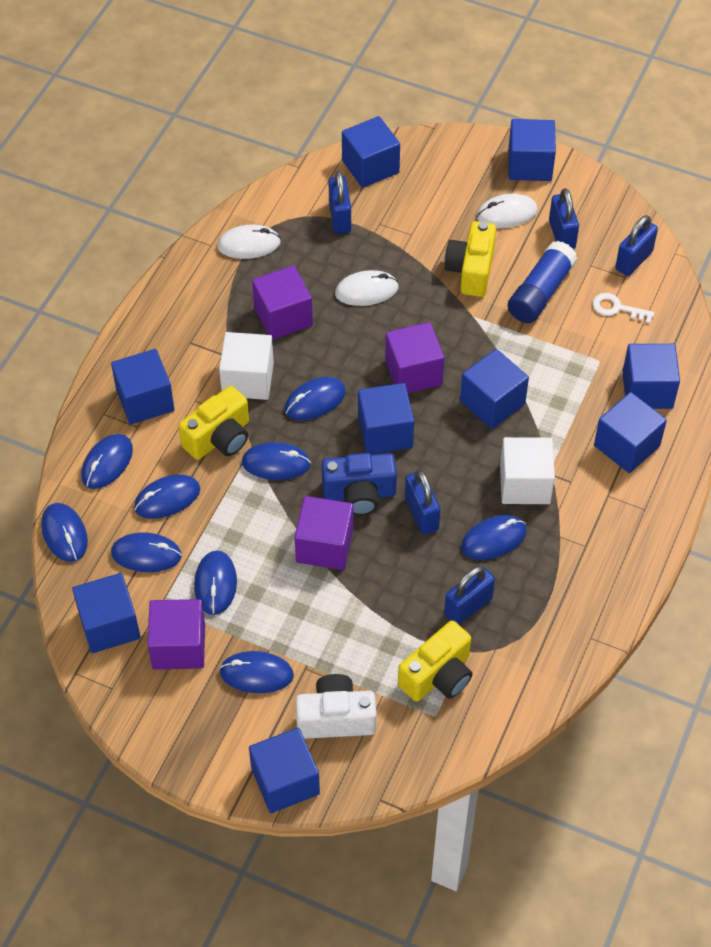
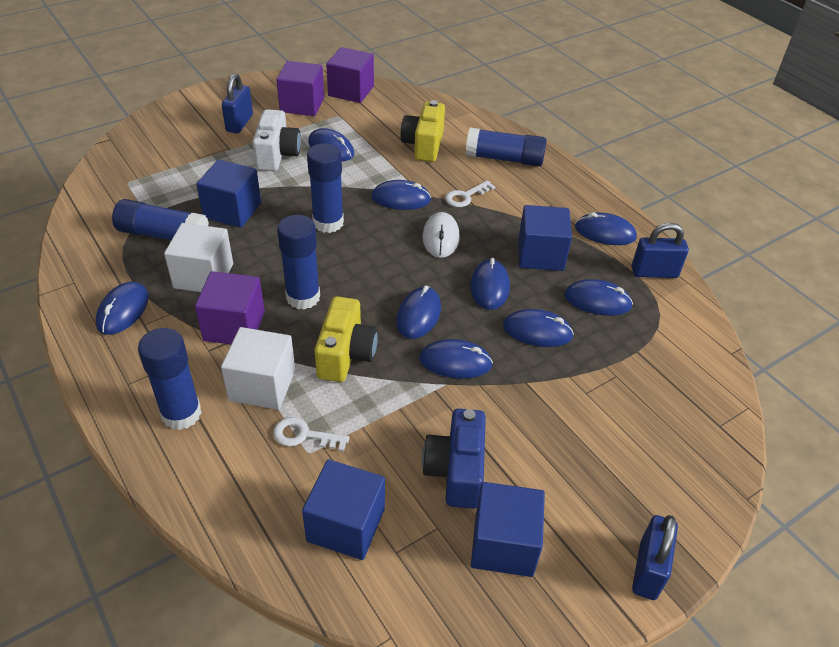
blue cube: [72,573,140,653] [111,349,174,425] [249,728,320,813] [342,116,400,188] [358,383,414,454] [460,349,529,429] [508,119,556,181] [594,392,667,473] [622,344,680,409] = 9 -> [196,160,261,228] [302,459,385,560] [471,482,545,577] [518,205,572,271] = 4
blue glue stick: [508,241,577,323] = 1 -> [112,199,209,240] [138,328,202,430] [277,215,320,310] [307,143,344,233] [466,127,546,166] = 5
blue padlock: [329,171,351,234] [405,470,441,535] [444,566,495,624] [549,188,579,250] [615,215,658,276] = 5 -> [222,73,253,133] [632,223,689,278] [632,515,678,600] = 3
purple cube: [148,599,205,669] [252,265,313,340] [295,496,353,570] [385,322,444,393] = 4 -> [195,271,265,344] [276,61,324,116] [326,47,374,103] = 3
white key: [592,293,654,324] = 1 -> [273,417,349,452] [445,180,495,207] = 2
white mouse: [217,225,281,259] [335,270,399,306] [476,194,538,228] = 3 -> [422,212,460,258] = 1
yellow camera: [178,386,249,460] [398,620,472,702] [444,221,496,297] = 3 -> [314,296,378,382] [401,100,445,162] = 2

